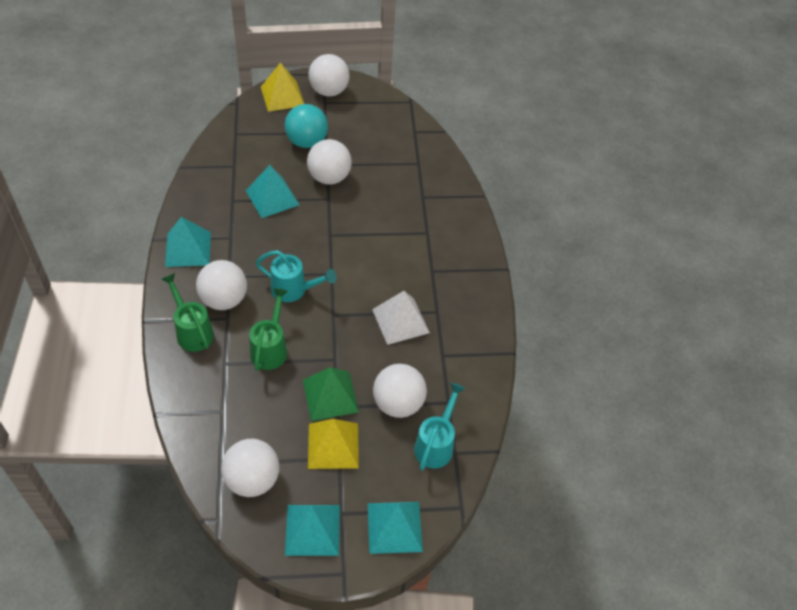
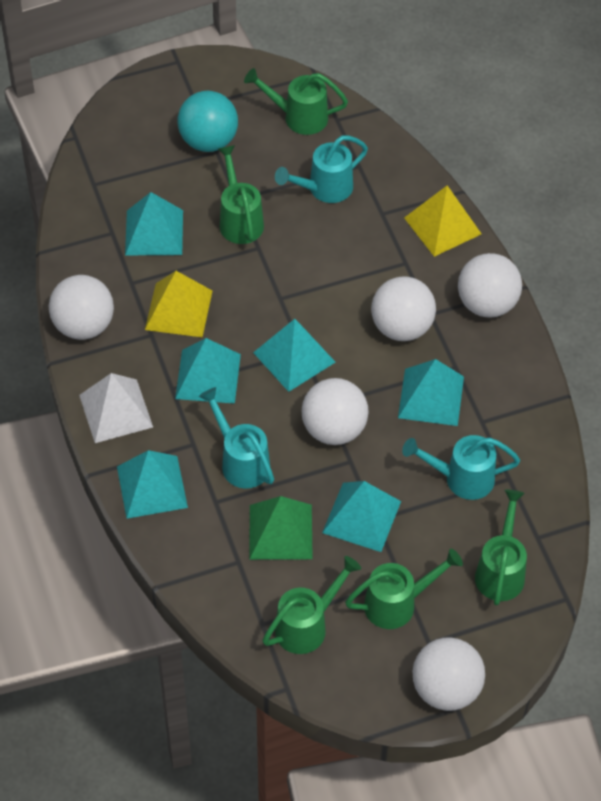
green watering can: [162,273,214,352] [249,288,288,371] = 2 -> [218,145,264,244] [244,68,348,135] [262,556,361,654] [345,549,463,629] [475,489,527,605] = 5
turquoise pyramid: [165,217,211,267] [246,165,300,218] [285,505,340,556] [368,502,423,554] = 4 -> [117,450,188,519] [125,192,183,255] [175,338,241,404] [253,319,335,392] [322,481,401,552] [398,359,464,426] = 6
turquoise watering can: [256,250,337,302] [414,383,466,470] = 2 -> [199,387,274,489] [275,135,368,203] [402,435,520,500] = 3

